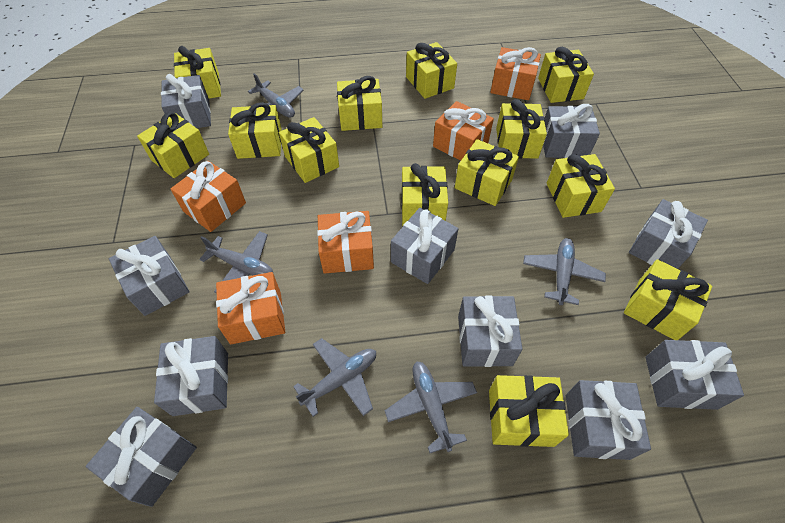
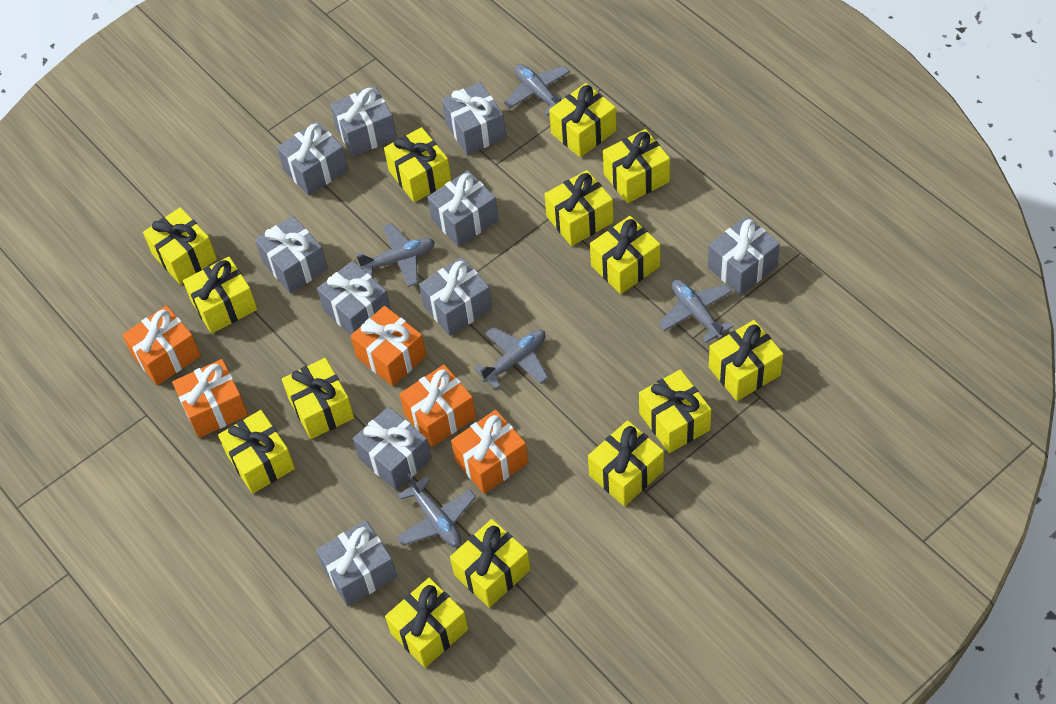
yellow gift: [137,112,209,178] [174,46,221,99] [228,102,282,159] [279,117,339,183] [337,76,382,131] [401,163,448,226] [406,42,457,99] [455,139,519,206] [489,375,569,447] [496,99,547,159] [538,47,594,103] [547,154,615,218] [624,259,712,340] = 13 -> [143,207,217,284] [183,257,257,334] [218,410,295,494] [282,358,354,439] [384,127,452,202] [385,578,468,668] [450,519,530,608] [545,170,614,246] [549,83,616,157] [588,420,664,506] [590,216,660,294] [603,129,670,203] [639,369,712,453] [709,320,783,401] = 14

